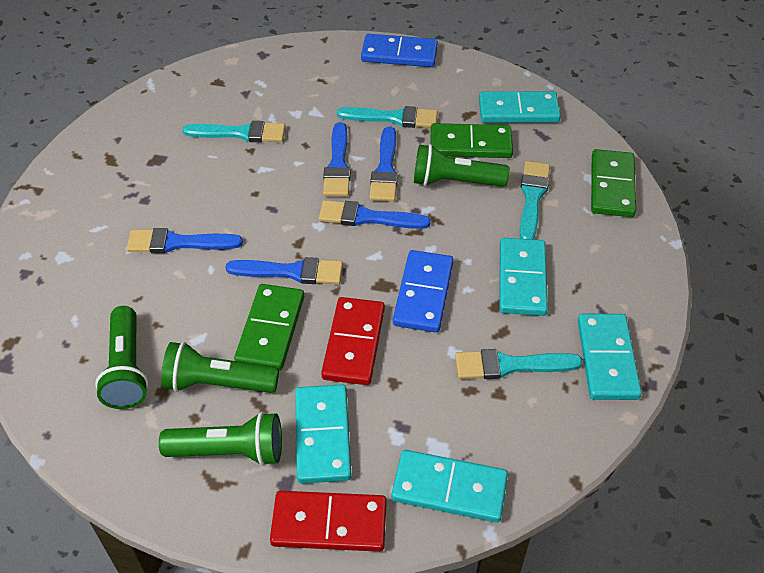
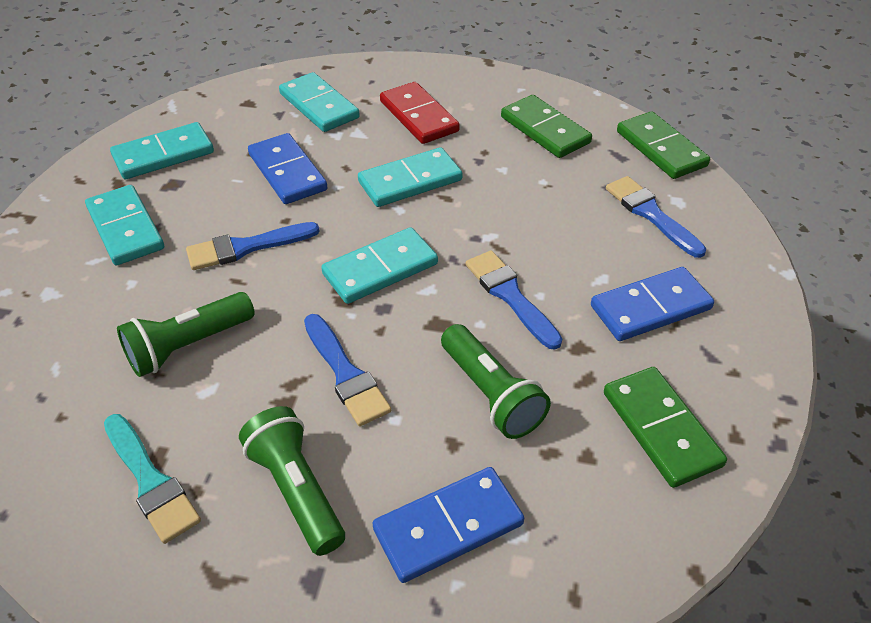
blue brush: [127,228,243,253] [225,257,343,284] [319,200,431,229] [323,122,351,196] [369,126,398,202] = 5 -> [186,222,320,270] [304,314,391,426] [466,251,562,350] [606,176,706,258] = 4
blue domino: [361,34,438,67] [393,250,454,333] = 2 -> [248,133,328,204] [372,467,524,583] [591,267,714,341] = 3
green flashlight: [95,306,149,409] [159,412,282,466] [161,342,279,393] [414,144,510,187] = 4 -> [117,292,255,377] [239,406,345,556] [441,324,551,439] = 3
red domino: [270,491,387,552] [321,297,385,385] = 2 -> [380,82,460,144] = 1
turquoise brush: [183,121,286,142] [337,106,438,128] [455,349,583,379] [520,161,550,239] = 4 -> [104,414,201,544] = 1

